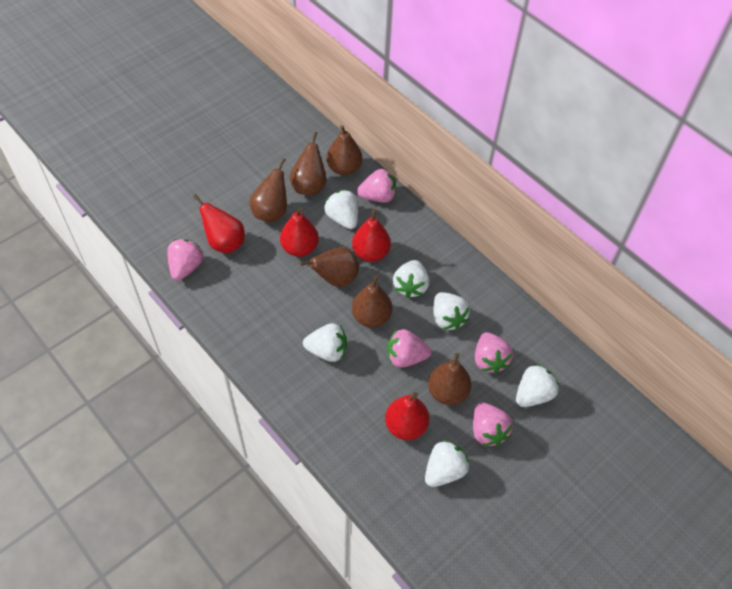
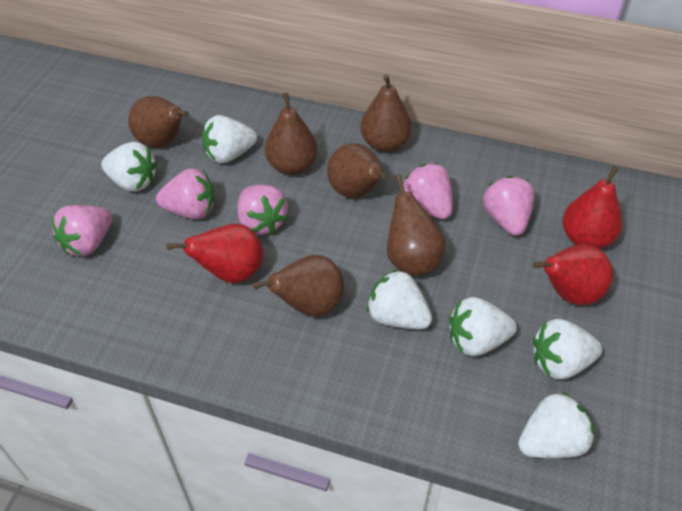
red pear: [193,194,245,253] [280,207,319,257] [352,209,391,262] [385,392,430,440] = 4 -> [166,223,263,283] [533,244,613,305] [562,166,622,249] = 3

